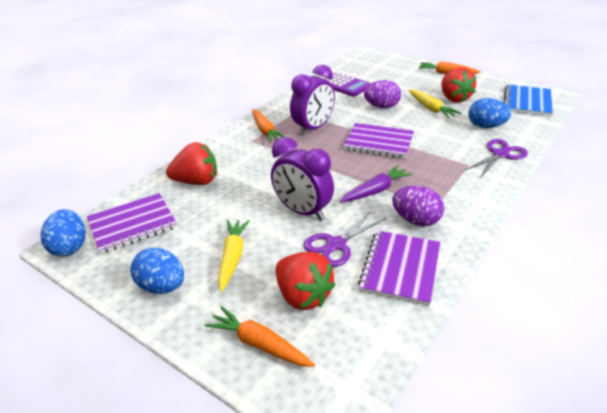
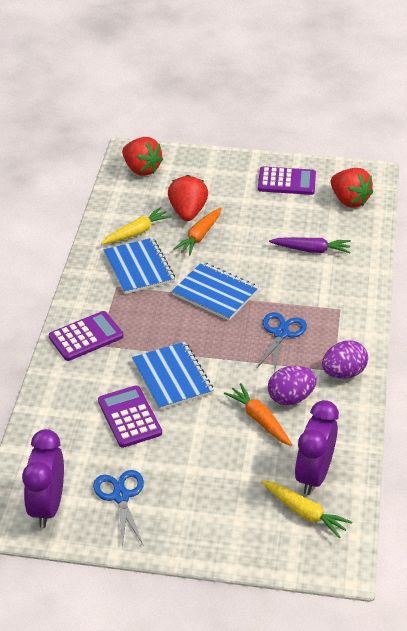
blue egg: [40,209,85,257] [130,248,184,294] [468,98,511,128] = 3 -> none = 0
blue notebook: [503,84,553,116] = 1 -> [104,238,175,294] [132,342,214,410] [172,262,259,321] = 3
blue scissors: none = 0 -> [93,470,144,547] [256,312,307,373] = 2
orange carrot: [204,306,315,367] [252,109,285,143] [418,62,481,74] = 3 -> [173,207,221,255] [224,383,292,446] = 2
purple calculator: [324,72,371,97] = 1 -> [49,311,124,361] [98,385,162,448] [258,166,316,195] = 3
purple notebook: [87,193,177,254] [344,123,414,158] [358,230,440,306] = 3 -> none = 0
purple scissors: [303,211,386,267] [465,139,528,178] = 2 -> none = 0

